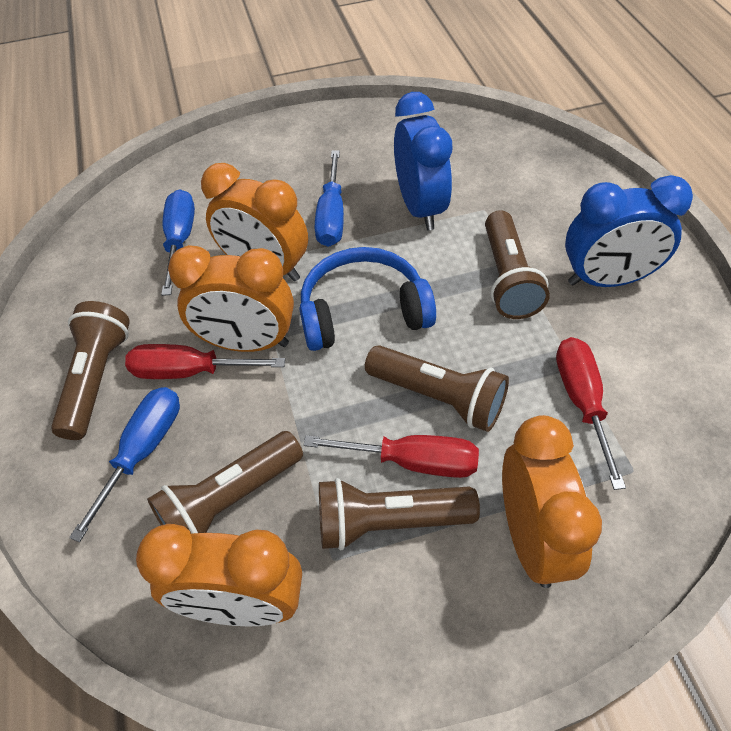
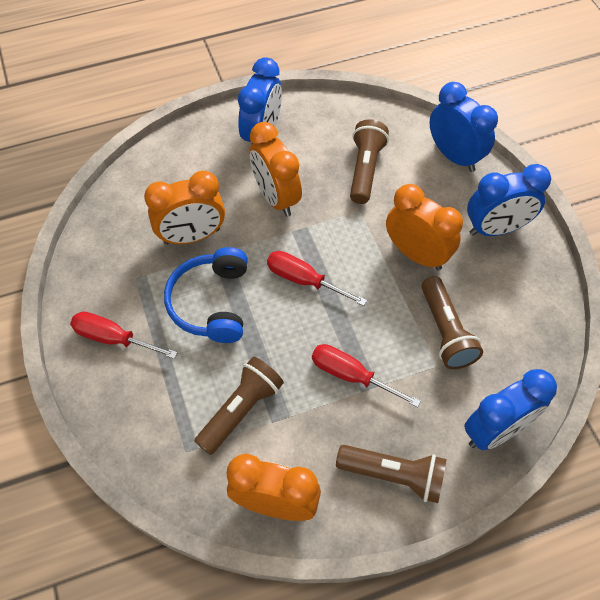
blue clock: [394,92,452,230] [565,175,693,287] = 2 -> [238,57,282,144] [430,82,498,172] [464,369,557,450] [467,164,551,236] = 4
blue screwdriver: [69,387,180,542] [161,189,195,296] [314,150,344,247] = 3 -> none = 0
brown flashlight: [51,301,130,440] [147,431,303,534] [319,478,480,550] [365,345,509,432] [485,210,550,319] = 5 -> [194,357,284,455] [336,445,447,503] [350,119,389,204] [421,276,483,369] = 4

